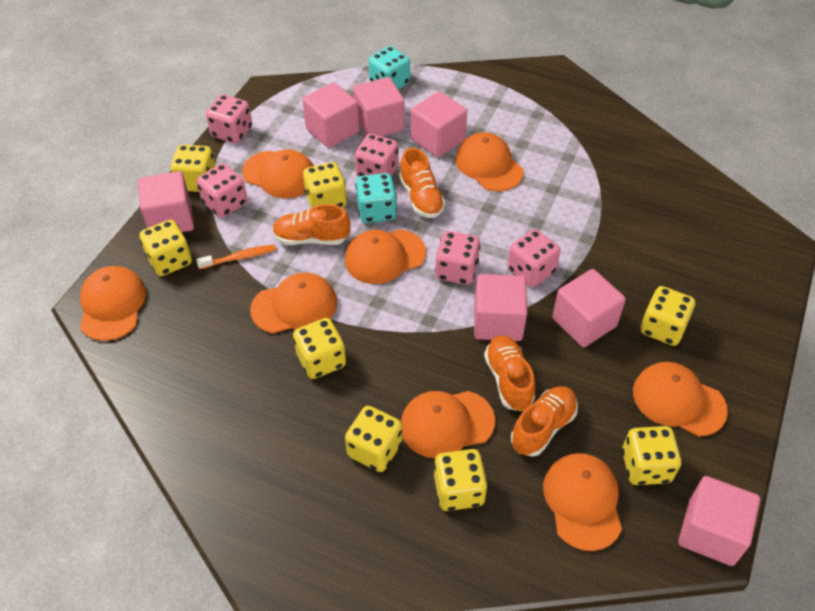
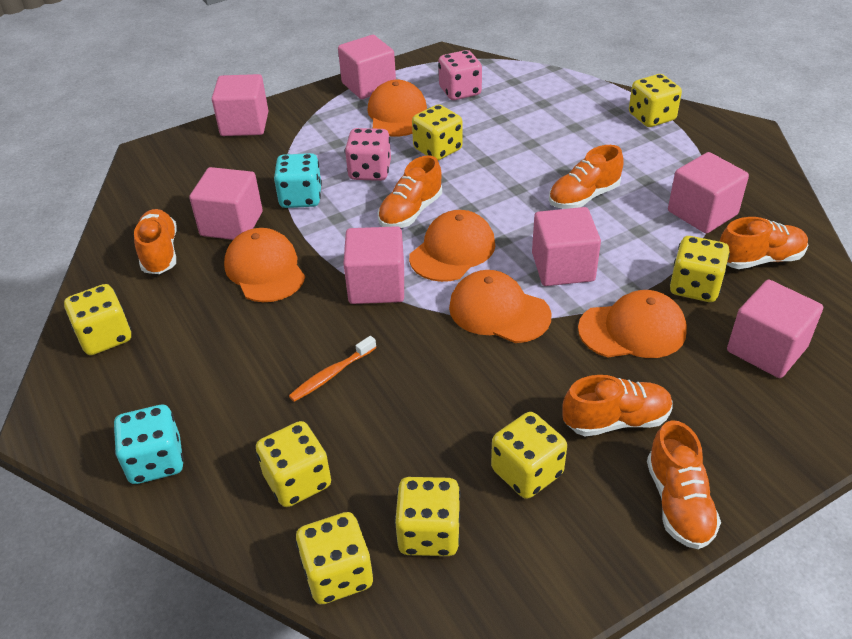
orange cap: [80,266,146,341] [242,149,314,198] [250,273,337,334] [345,229,426,284] [401,391,495,458] [455,132,524,191] [543,453,622,551] [633,362,728,436] = 8 -> [224,228,305,302] [368,80,427,136] [409,210,495,282] [449,270,551,343] [578,290,687,358] = 5
orange shoe: [272,204,351,245] [399,148,445,218] [484,335,535,411] [511,386,578,457] = 4 -> [134,209,177,274] [378,155,442,228] [549,145,624,209] [562,375,673,436] [647,420,721,549] [719,217,808,269] = 6
pink dice: [197,163,247,218] [206,95,252,144] [355,134,399,177] [435,231,480,285] [507,229,560,287] = 5 -> [345,128,391,181] [438,50,482,100] = 2

